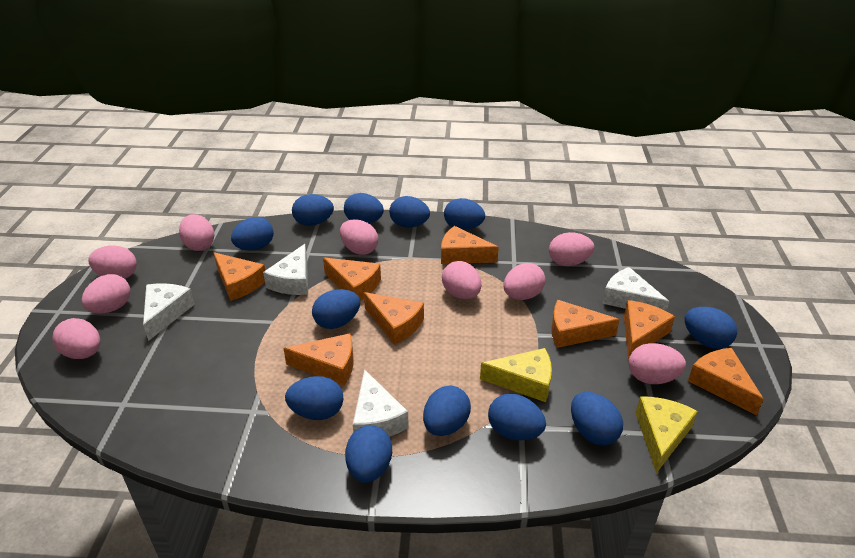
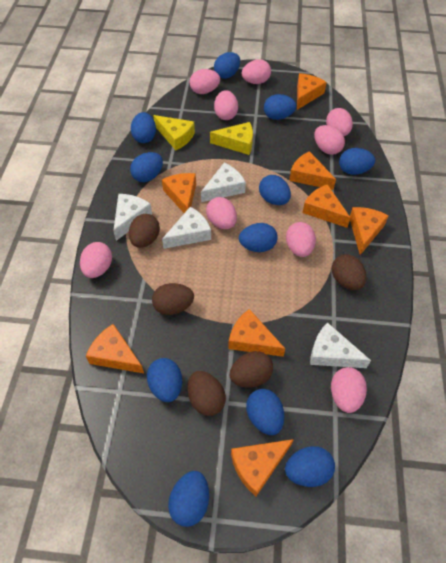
blue egg: [231,217,274,251] [285,376,344,420] [292,194,334,226] [312,289,360,329] [344,193,384,223] [345,425,392,483] [389,196,430,228] [423,386,471,436] [444,198,485,230] [488,394,546,440] [571,392,623,445] [685,307,737,349] = 12 -> [130,152,163,182] [131,112,156,143] [147,358,182,402] [168,471,209,527] [214,52,240,79] [239,223,278,252] [246,389,284,435] [259,175,291,205] [264,94,296,120] [285,446,335,487] [339,148,375,175] = 11
brown egg: none = 0 -> [129,214,160,248] [152,283,194,315] [188,371,226,416] [230,351,273,388] [331,254,367,290] = 5

